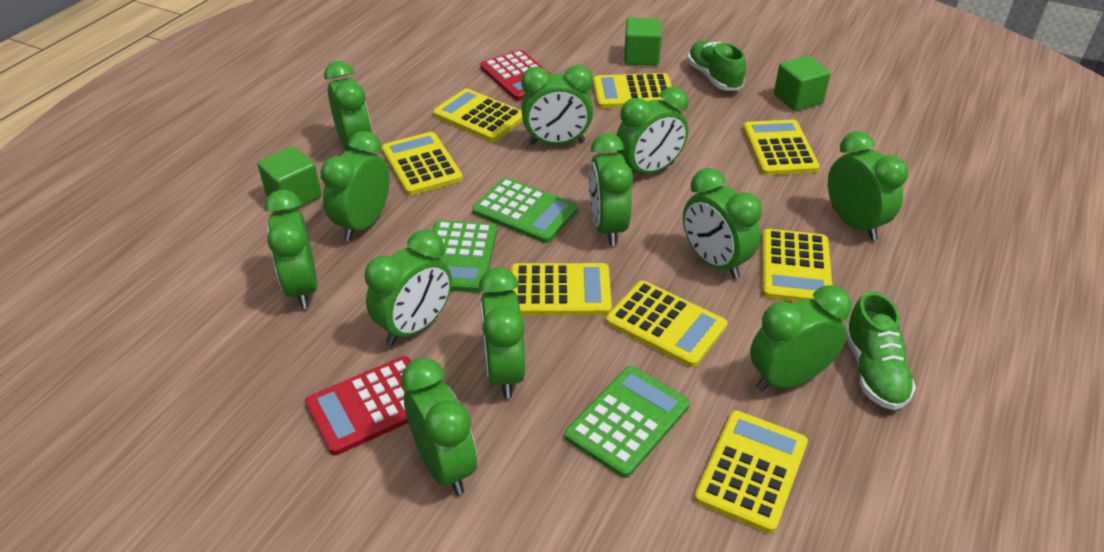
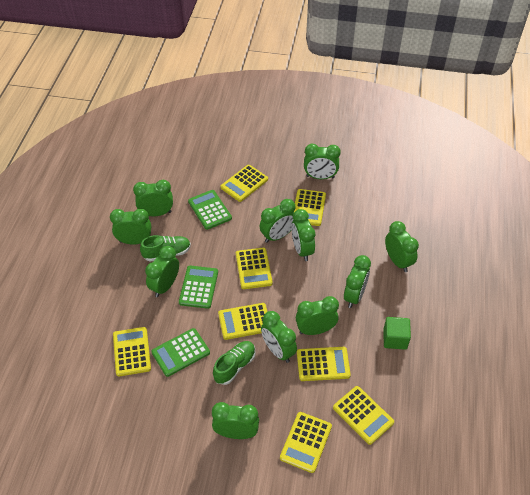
green clock: [264,190,317,309] [320,131,390,241] [324,61,372,151] [365,229,452,345] [401,358,477,495] [478,267,525,398] [521,65,593,145] [589,133,633,246] [616,86,689,174] [683,168,762,279] [750,285,852,391] [828,131,908,241] = 12 -> [110,209,151,245] [133,180,173,216] [145,246,179,297] [212,402,259,439] [259,199,296,243] [261,311,297,363] [291,209,315,261] [296,296,339,335] [304,144,341,179] [344,255,371,308] [385,221,419,272] = 11
green cube: [258,146,322,211] [624,18,662,66] [774,56,831,111] = 3 -> [383,317,411,350] = 1
red calculator: [305,356,411,455] [480,50,551,101] = 2 -> none = 0

